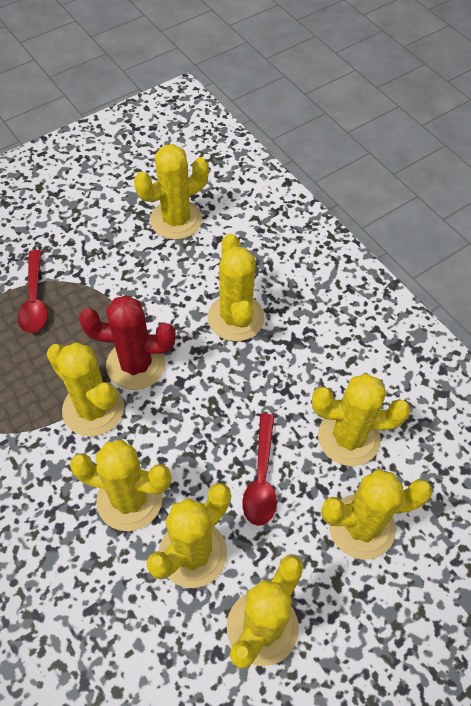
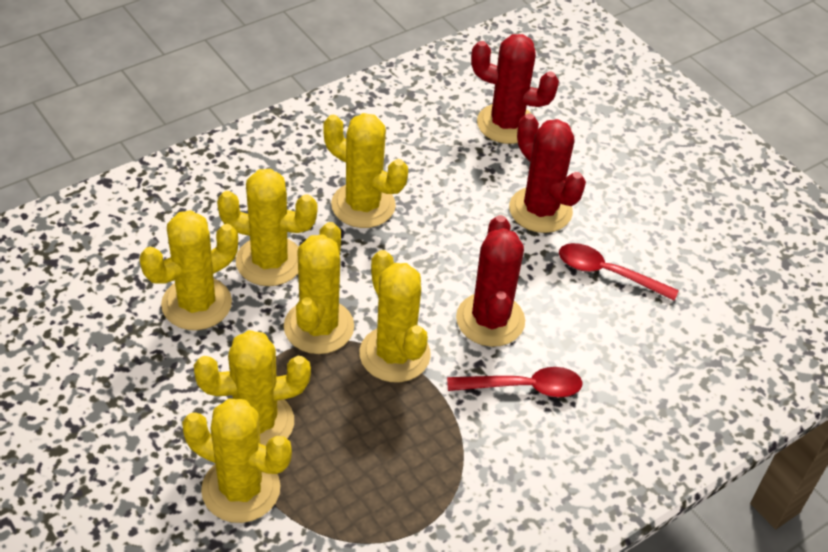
red cactus: [79,295,176,390] = 1 -> [456,215,525,347] [471,34,559,144] [509,114,586,233] = 3
yellow cactus: [47,342,124,437] [70,440,172,531] [134,144,209,240] [147,483,231,588] [208,233,265,341] [227,555,303,668] [312,373,410,466] [321,469,433,560] = 8 -> [140,210,238,330] [182,399,292,523] [194,330,311,446] [217,169,317,286] [284,222,354,354] [323,113,408,228] [360,250,431,382] = 7

